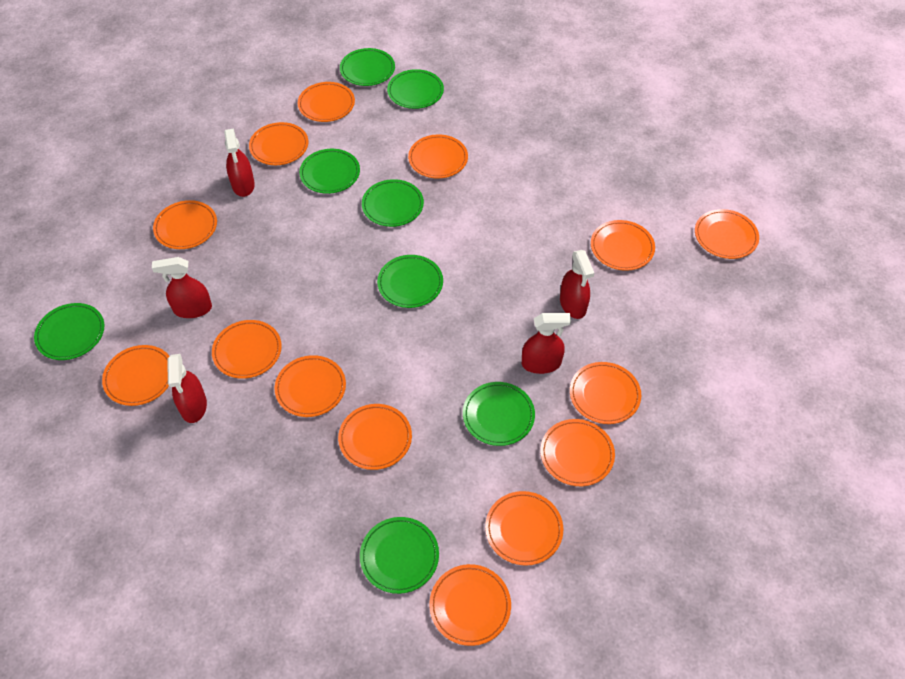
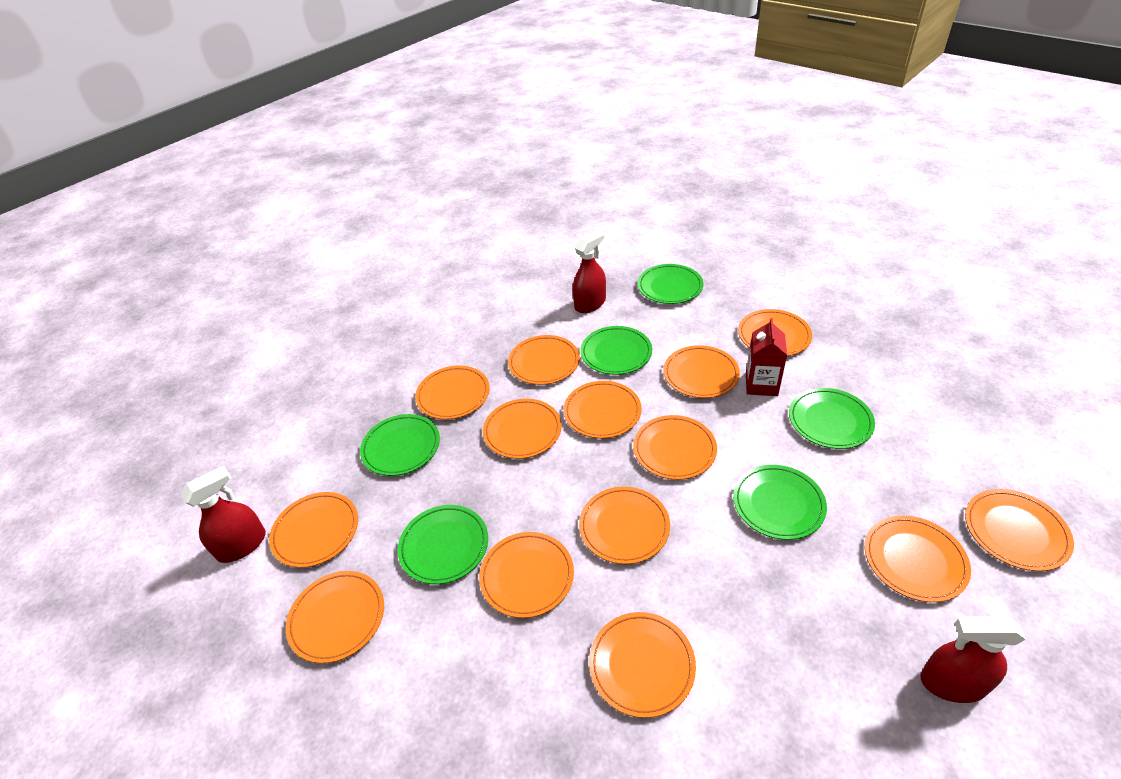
green plate: [34,303,105,360] [299,149,360,194] [340,48,395,86] [360,517,439,594] [362,179,424,227] [377,255,443,308] [387,69,444,109] [463,382,535,446] = 8 -> [360,414,440,476] [398,505,488,584] [580,326,652,375] [638,264,703,304] [733,465,827,540] [789,388,875,449] = 6
red carton: none = 0 -> [746,318,787,396] = 1
red spray bottle: [152,257,212,318] [167,354,207,423] [224,129,255,197] [522,313,571,374] [560,250,595,319] = 5 -> [181,466,266,563] [573,230,606,313] [920,616,1026,703] = 3

